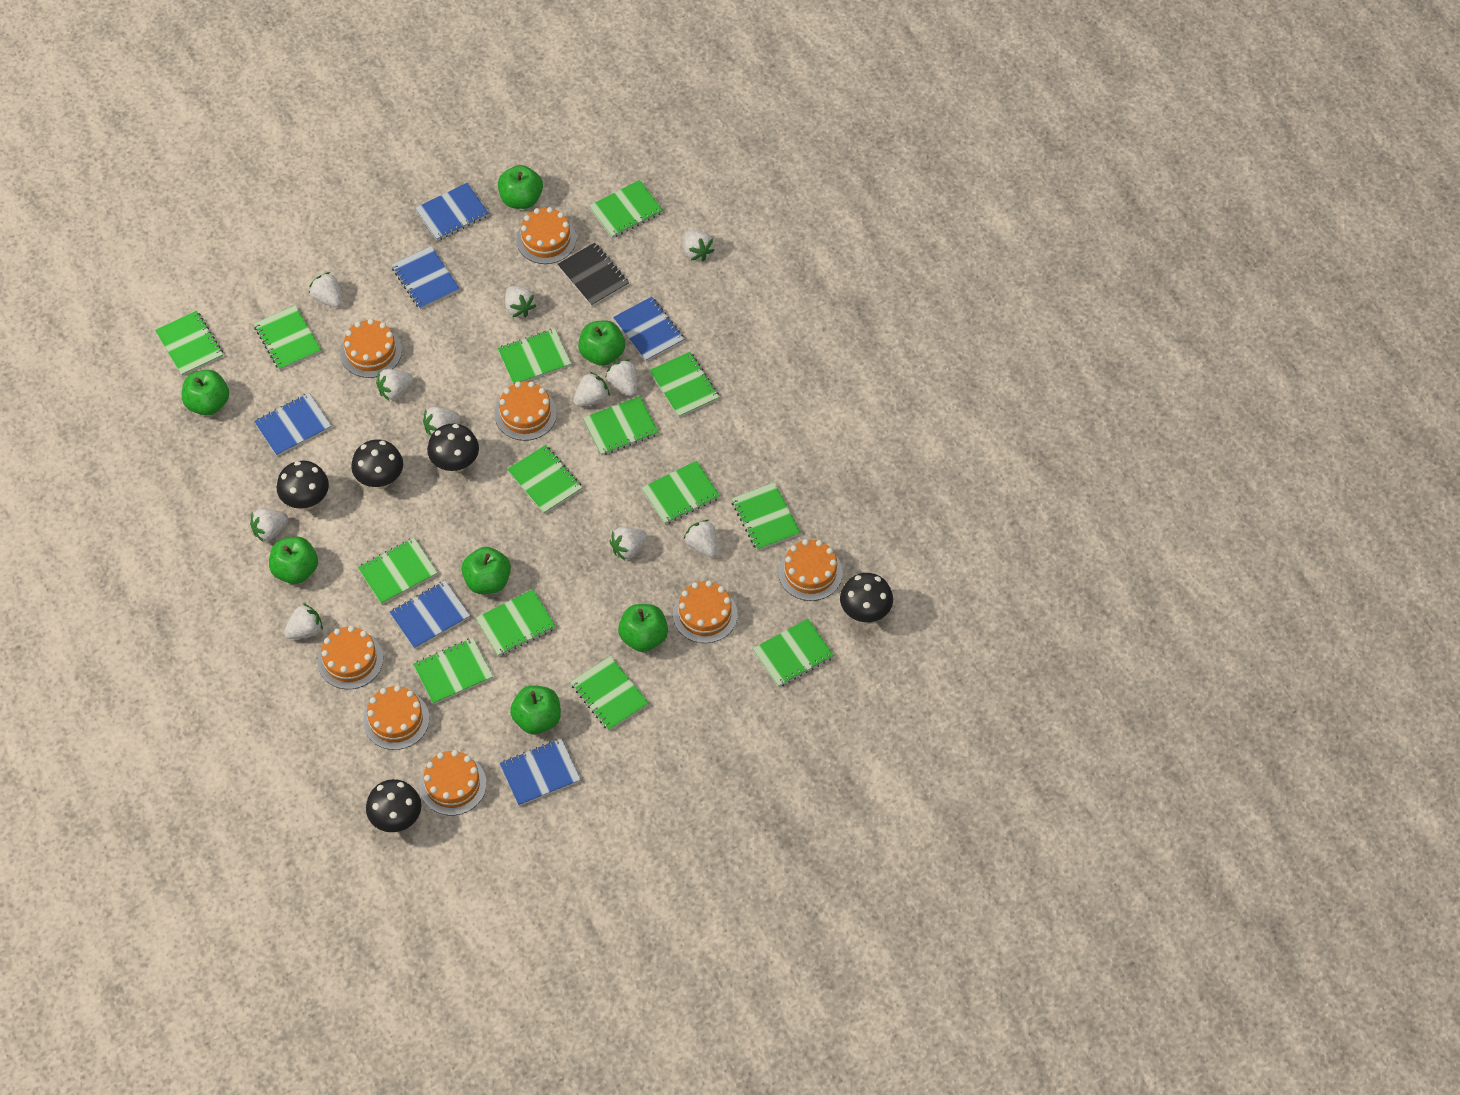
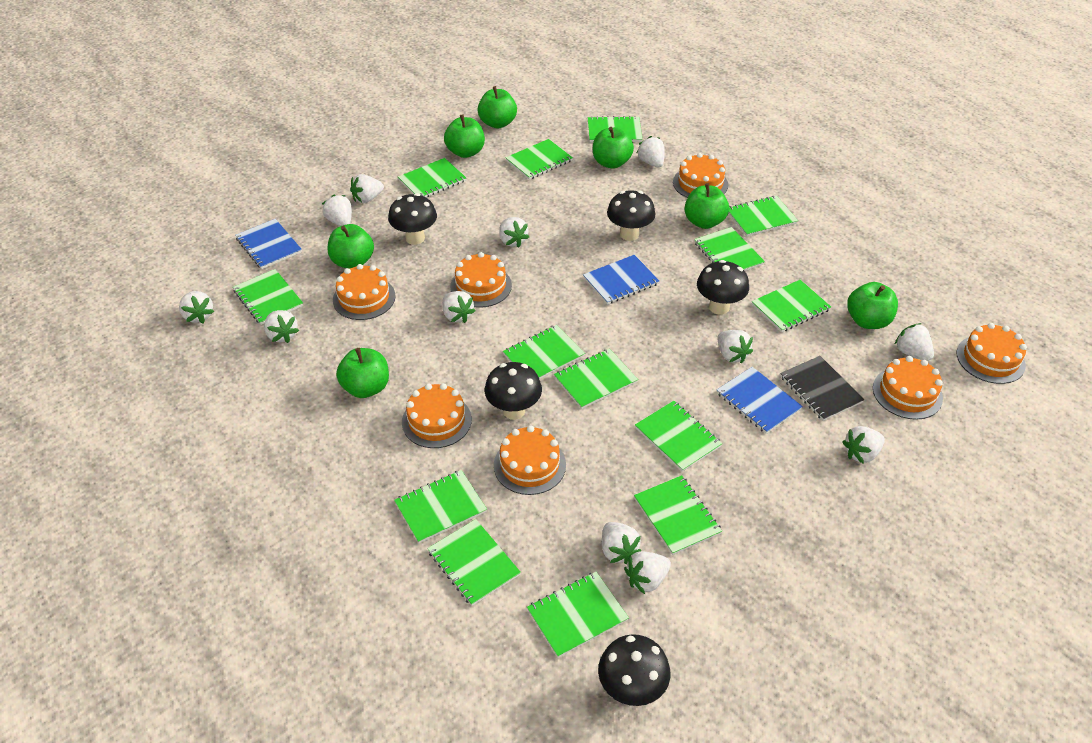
blue notebook: [254,393,331,456] [389,580,470,649] [392,246,460,309] [415,183,489,241] [500,738,581,806] [613,297,684,362] = 6 -> [235,219,302,269] [583,255,659,305] [717,367,803,434] = 3
orange cake: [318,626,383,689] [340,319,402,378] [363,685,429,750] [419,750,486,815] [495,381,557,441] [516,207,576,264] [673,581,738,643] [778,539,843,601] = 8 -> [333,264,395,320] [402,383,472,448] [450,252,512,308] [494,425,566,495] [673,153,728,198] [873,356,943,420] [957,323,1027,384] = 7
white strawberry: [250,509,288,542] [284,603,323,639] [309,272,342,307] [376,369,413,401] [423,407,460,436] [505,286,536,317] [574,372,610,406] [605,359,637,396] [609,527,647,560] [684,230,715,261] [684,520,718,557] = 11 -> [179,291,214,323] [264,310,299,343] [322,195,352,226] [350,174,384,203] [442,291,475,323] [499,217,529,248] [602,522,641,564] [624,551,671,594] [637,136,665,167] [717,330,753,364] [842,426,885,464] [894,323,934,361] = 12

